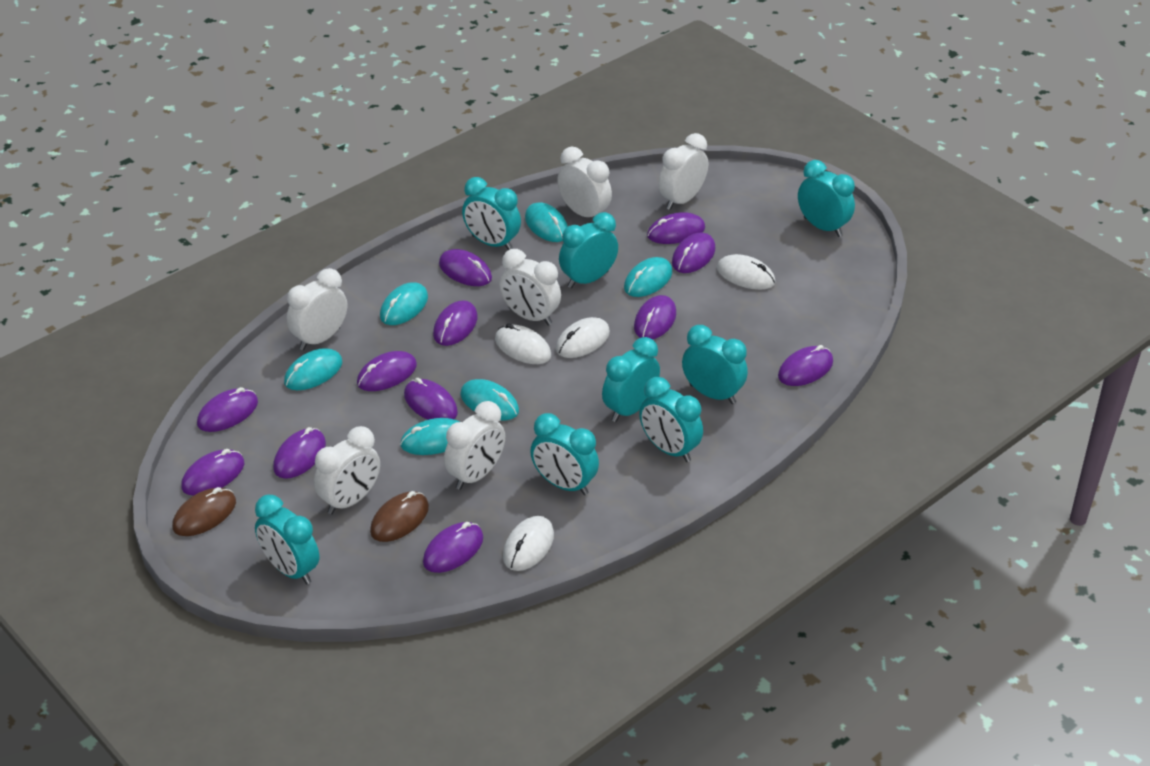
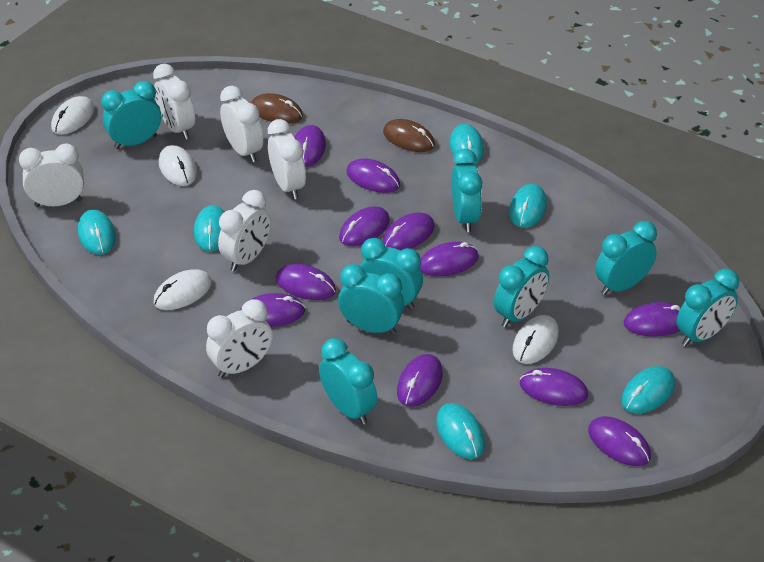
purple mouse: [181,449,244,496] [197,387,258,432] [273,427,326,479] [357,351,417,391] [404,378,458,420] [423,522,483,573] [433,300,478,346] [439,249,492,286] [634,295,676,339] [647,212,705,244] [672,233,716,273] [778,345,833,386] = 12 -> [240,293,305,327] [276,264,336,300] [294,125,326,167] [339,206,390,246] [347,158,400,193] [383,212,435,250] [397,354,443,407] [420,242,479,276] [520,368,588,406] [588,416,651,466] [624,302,681,337] = 11

